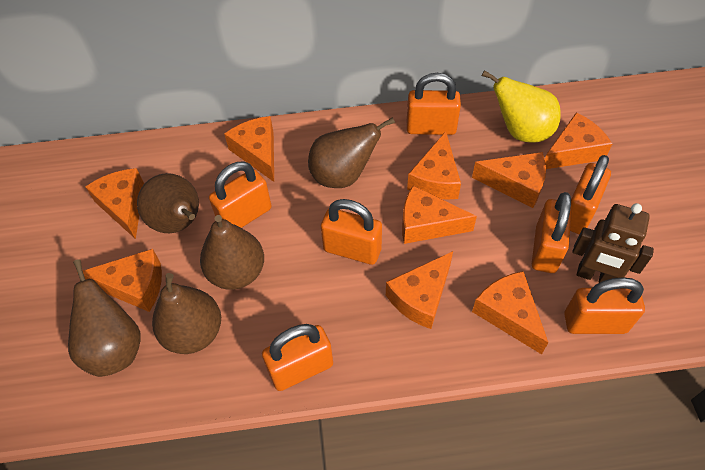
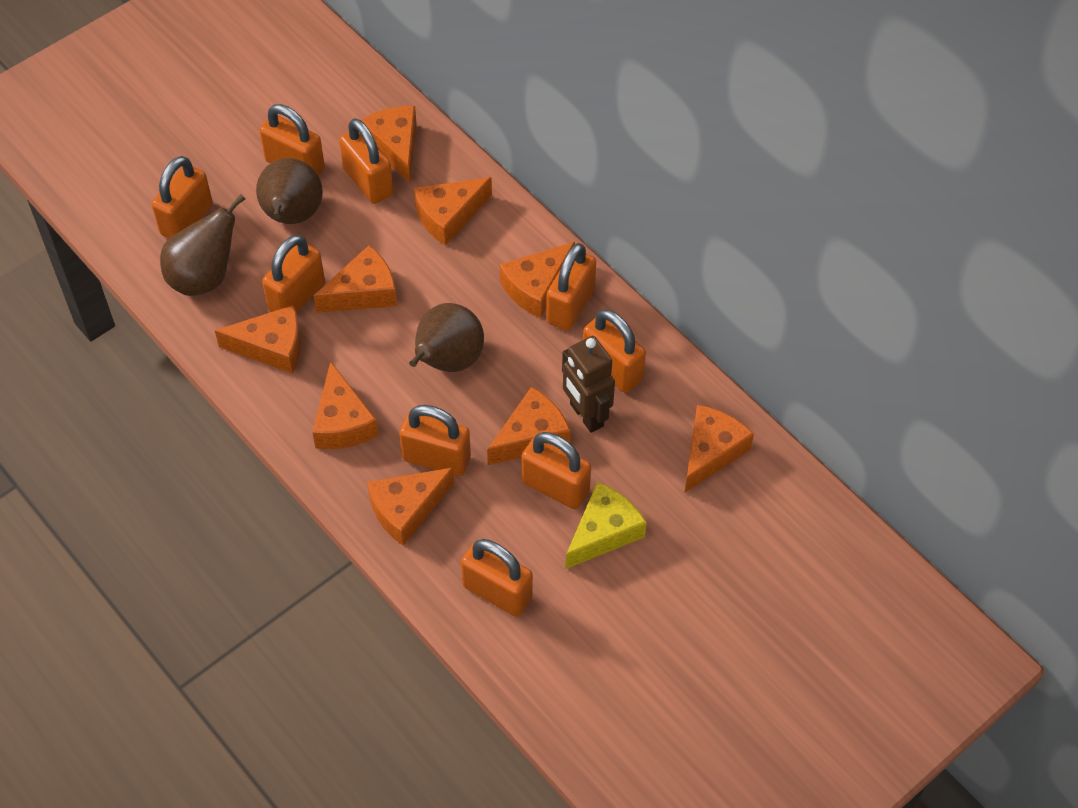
brown pear: [68,259,141,377] [137,173,199,233] [152,273,221,354] [200,215,264,290] [308,117,395,188] = 5 -> [160,194,245,296] [256,158,323,224] [409,303,484,372] = 3
orange padlock: [209,161,272,228] [262,324,333,391] [321,199,382,265] [407,73,461,135] [532,192,572,273] [564,277,645,334] [570,155,611,234] = 7 -> [151,156,213,239] [259,104,325,176] [262,235,325,312] [339,118,394,204] [399,405,471,476] [461,539,533,617] [521,432,591,509] [546,243,596,331] [583,309,646,393] = 9
yellow cheese: none = 0 -> [565,482,647,569] = 1
yellow pear: [482,70,561,143] = 1 -> none = 0

